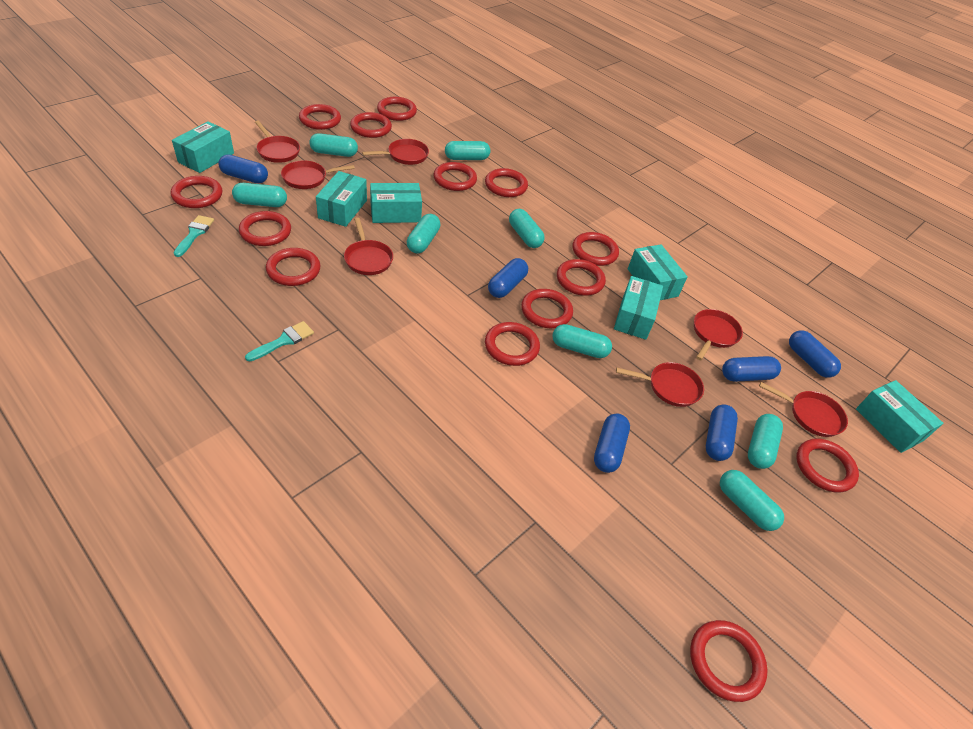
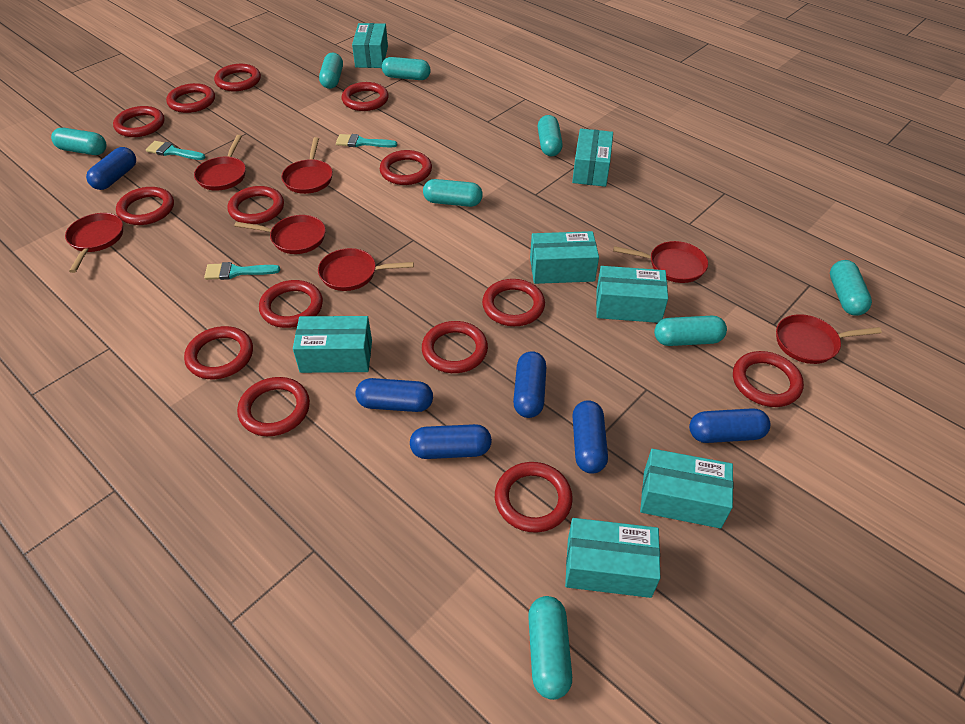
turquoise box: [172,121,234,173] [316,171,367,227] [370,183,422,223] [614,276,663,340] [628,244,688,300] [856,380,943,453] = 6 -> [293,316,372,373] [352,23,388,68] [530,231,599,284] [565,518,660,598] [572,129,613,187] [596,266,668,323] [640,449,733,528] = 7
turquoise brush: [174,215,214,257] [245,321,314,361] = 2 -> [146,141,206,160] [204,262,280,280] [336,134,397,147] = 3

